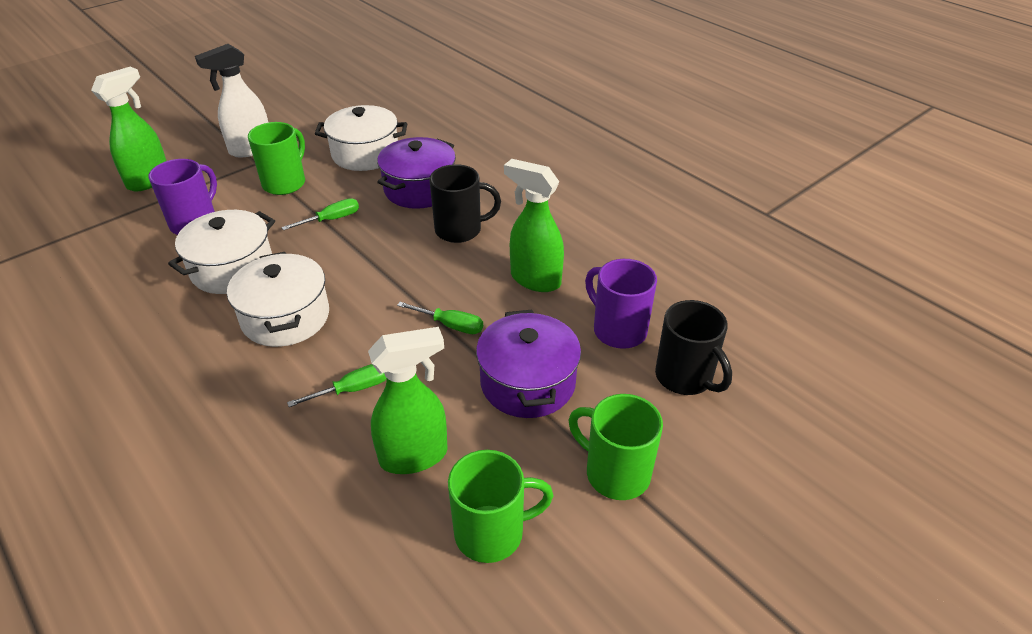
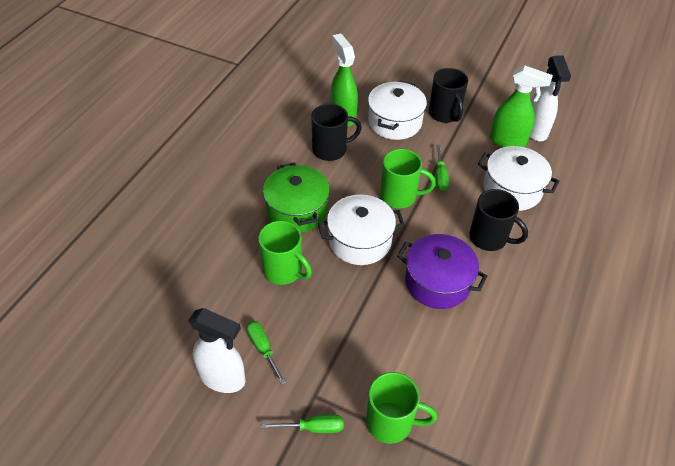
black mug: [429,164,501,243] [655,300,732,395] = 2 -> [311,104,362,161] [429,68,468,123] [469,189,528,251] = 3
green pot: none = 0 -> [263,163,330,232] = 1
green spray bottle: [91,67,166,191] [368,327,448,474] [504,159,564,292] = 3 -> [331,33,358,126] [490,65,553,147] = 2
purple mug: [149,159,217,235] [585,259,657,349] = 2 -> none = 0
purple pot: [377,137,456,209] [476,310,581,418] = 2 -> [397,234,487,309] = 1
white spray bottle: [195,44,269,157] = 1 -> [188,308,245,393] [530,55,571,141] = 2

